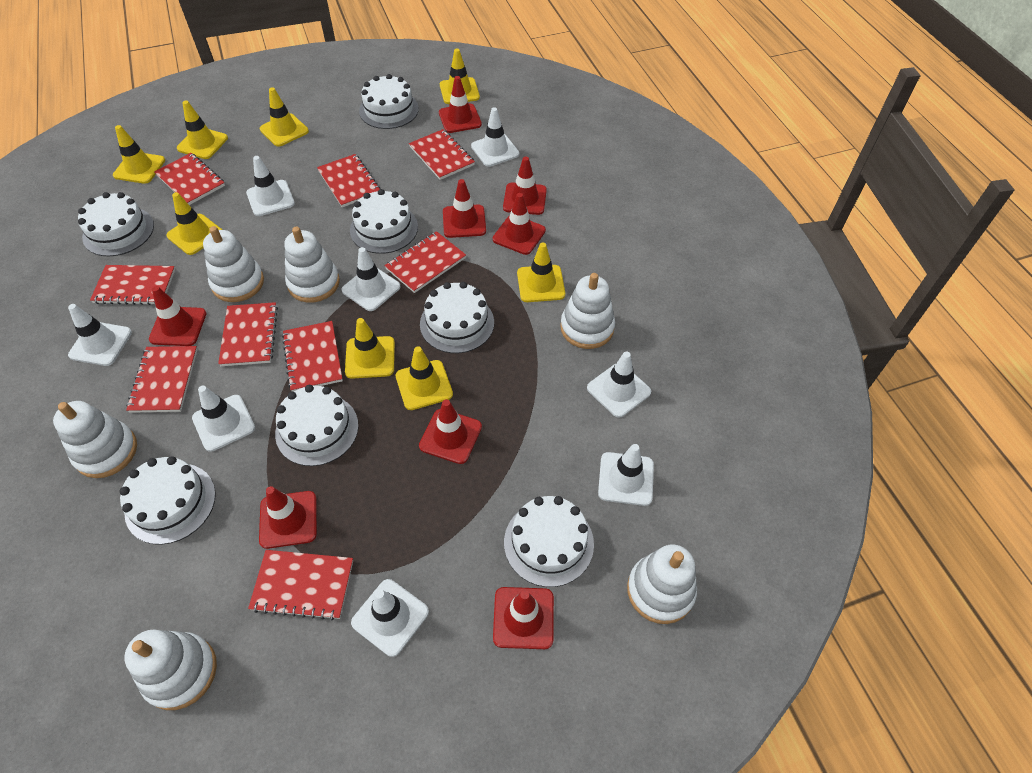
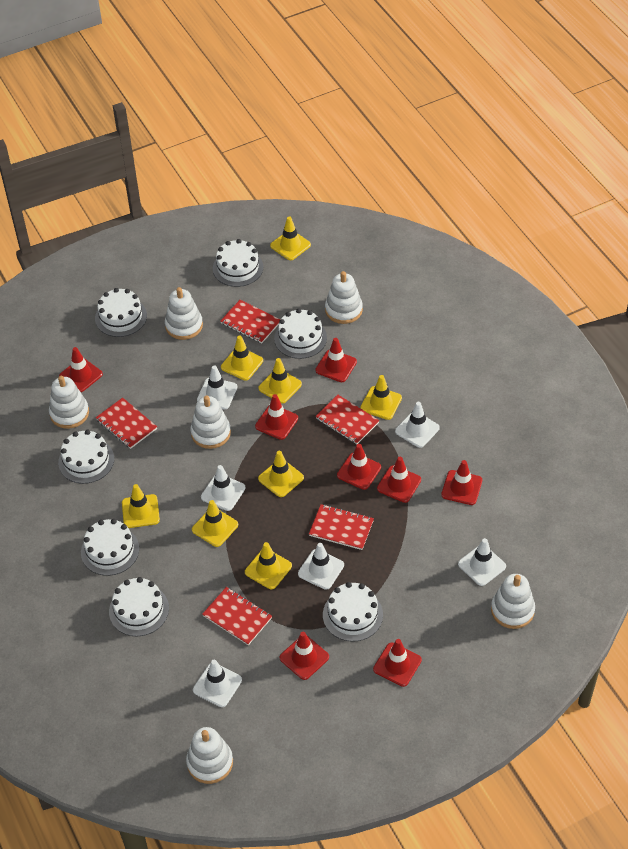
red notebook: [90,265,175,305] [126,346,198,413] [154,153,225,205] [218,302,278,366] [248,550,353,620] [282,321,343,392] [317,154,380,207] [384,231,466,293] [409,129,475,180] = 9 -> [96,398,157,449] [202,587,272,645] [220,300,281,343] [309,504,374,550] [315,395,379,444] = 5
white traffic cone: [68,304,132,366] [192,386,255,452] [246,156,295,216] [341,247,401,311] [351,579,429,657] [471,107,519,167] [587,352,651,418] [598,444,654,506] = 8 -> [193,660,242,707] [197,365,237,409] [201,465,246,511] [298,543,344,590] [395,402,440,448] [458,538,506,586] = 6

